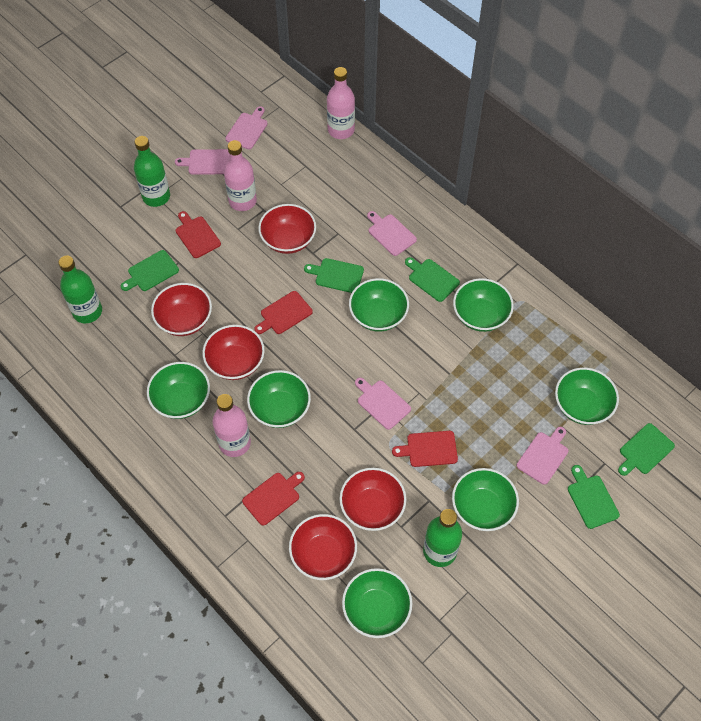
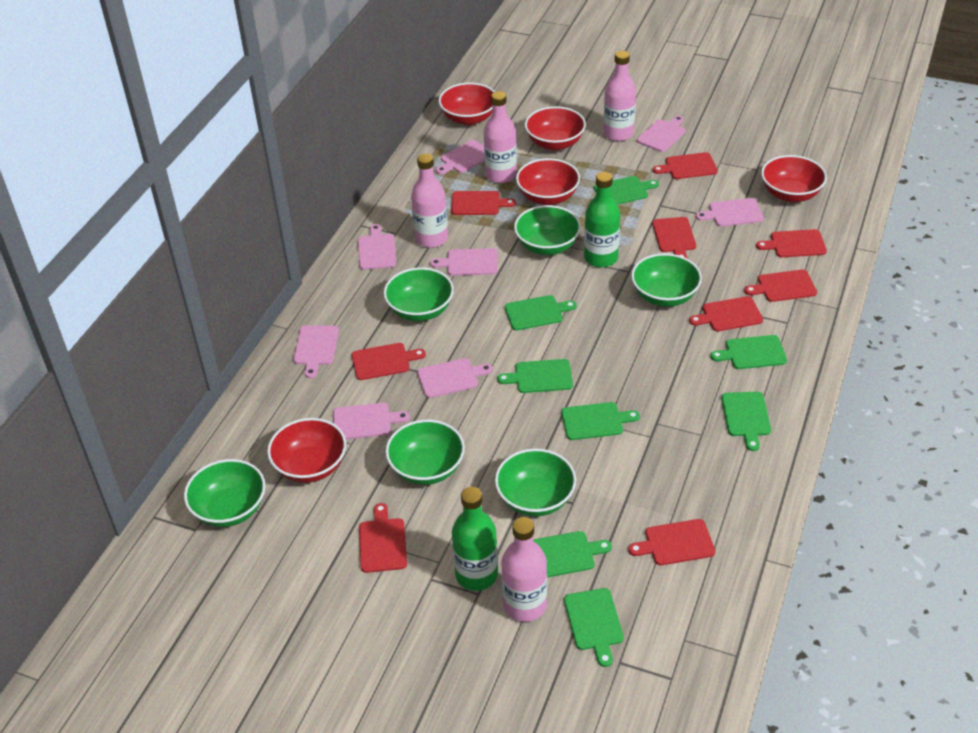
green bottle: [58,256,102,323] [134,136,170,207] [423,509,462,567] = 3 -> [452,487,498,591] [584,172,620,267] = 2
green bowl: [147,362,210,419] [247,370,311,428] [342,568,412,638] [349,278,409,332] [452,468,519,531] [453,278,514,332] [555,367,619,425] = 7 -> [184,459,266,527] [384,267,454,321] [385,420,465,485] [495,448,576,516] [514,205,581,255] [631,253,702,307] = 6
green cutting board: [121,250,179,291] [304,258,364,293] [405,257,460,302] [568,465,620,529] [618,423,675,476] = 5 -> [497,359,573,393] [505,295,577,330] [533,531,612,578] [561,402,640,440] [564,588,624,667] [594,176,659,204] [710,335,787,369] [721,392,771,451] = 8
pink bottle: [213,394,251,457] [224,140,257,211] [327,67,355,139] = 3 -> [411,153,448,248] [484,91,517,183] [501,517,547,622] [603,51,636,141] = 4
pink cutting board: [175,149,230,174] [226,106,268,149] [355,378,411,430] [367,211,417,256] [517,427,568,485] = 5 -> [294,325,339,378] [333,403,410,439] [358,224,396,270] [417,358,493,398] [430,248,498,276] [436,140,485,174] [637,116,686,152] [696,198,764,227] = 8
red cutting board: [176,211,221,258] [242,472,305,526] [254,291,313,334] [392,431,458,467] = 4 -> [352,343,426,380] [359,503,407,573] [451,191,516,215] [628,519,715,565] [652,217,696,258] [653,152,718,179] [689,296,763,331] [744,269,817,302] [756,229,827,257] = 9

